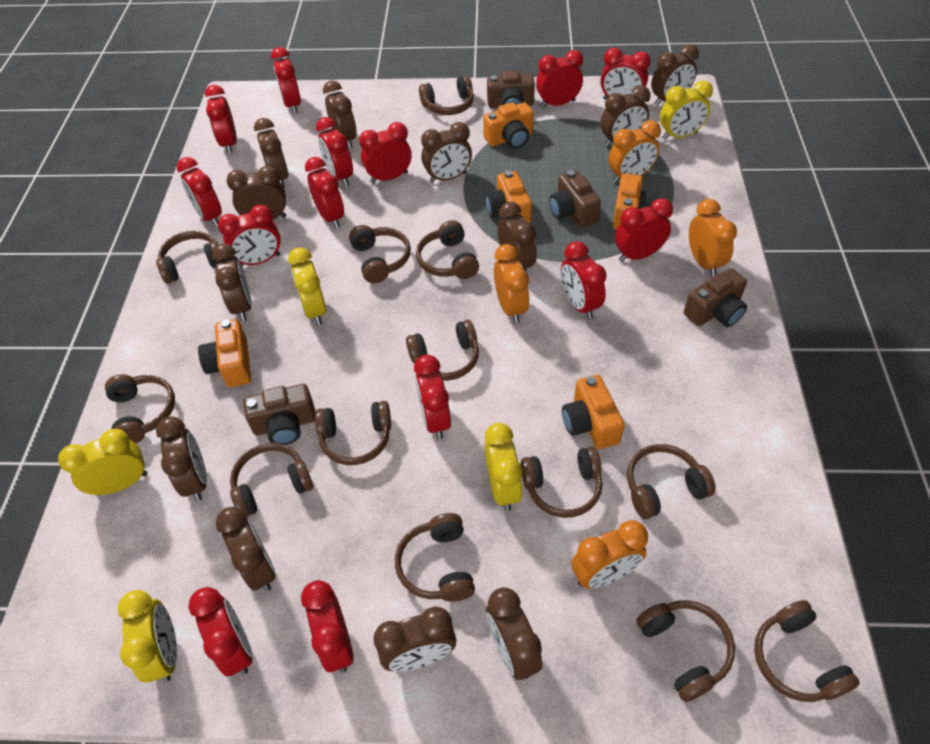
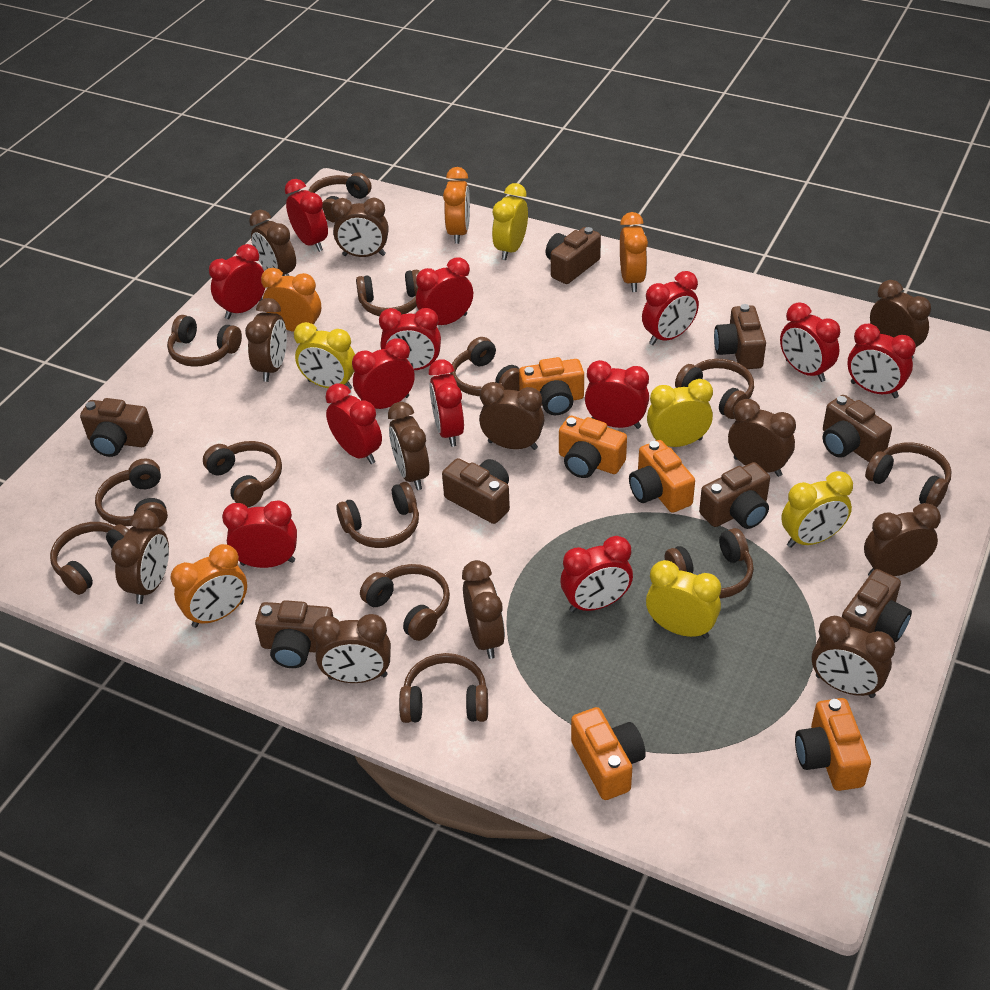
brown camera: [243,384,315,445] [487,70,535,108] [549,170,601,228] [684,268,747,327] = 4 -> [80,398,153,457] [255,600,333,668] [442,458,510,524] [546,227,601,284] [699,462,770,529] [714,304,766,369] [823,395,892,462] [842,569,912,643] = 8
red clock: [177,157,222,227] [188,587,252,676] [205,85,237,154] [218,205,281,266] [271,47,301,114] [301,580,354,672] [305,157,344,228] [316,117,353,187] [359,122,412,183] [414,355,451,439] [536,50,583,108] [561,241,607,319] [601,48,651,100] [615,198,673,262] = 14 -> [209,244,265,319] [222,500,297,568] [285,179,328,252] [326,383,382,464] [352,339,415,409] [379,308,441,370] [416,257,473,325] [429,359,464,447] [560,536,633,613] [585,360,649,429] [642,271,699,345] [780,302,840,382] [847,324,916,398] = 13

